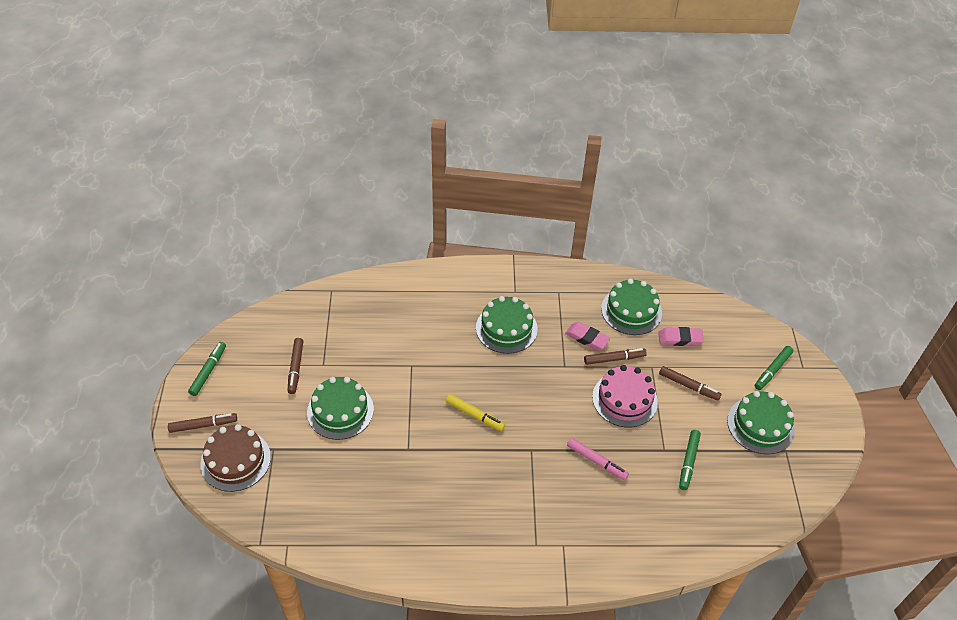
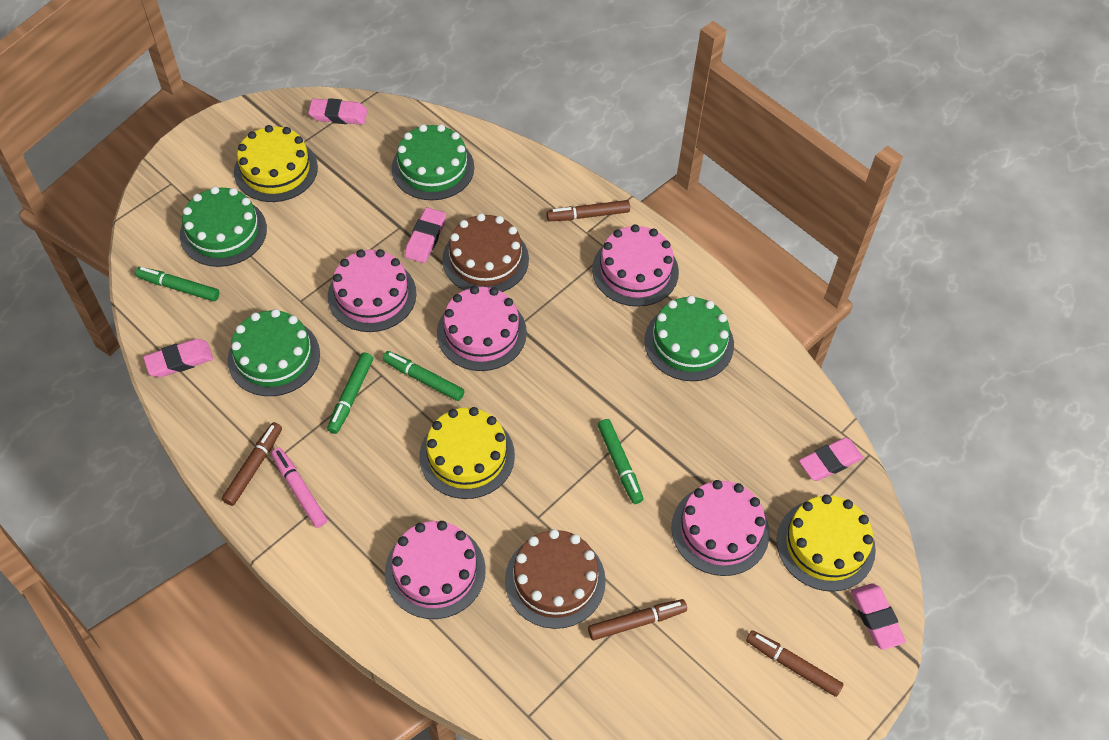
brown cake: [201,424,271,492] = 1 -> [442,213,529,292] [505,529,606,629] = 2
green marker: [188,342,226,396] [679,430,701,490] [755,346,793,390] = 3 -> [135,267,219,301] [327,352,373,434] [382,351,464,401] [598,419,643,504] = 4
pink cake: [592,365,658,427] = 1 -> [328,249,417,332] [385,521,486,619] [437,286,527,371] [592,224,679,307] [671,480,770,576] = 5
pink eraser: [565,322,610,350] [658,327,704,346] = 2 -> [143,339,213,377] [308,98,367,125] [405,207,446,263] [799,438,863,481] [851,583,906,650] = 5
yellow cake: none = 0 -> [234,125,318,202] [419,407,515,499] [777,495,876,591] = 3
yellow marker: [446,394,505,431] = 1 -> none = 0

